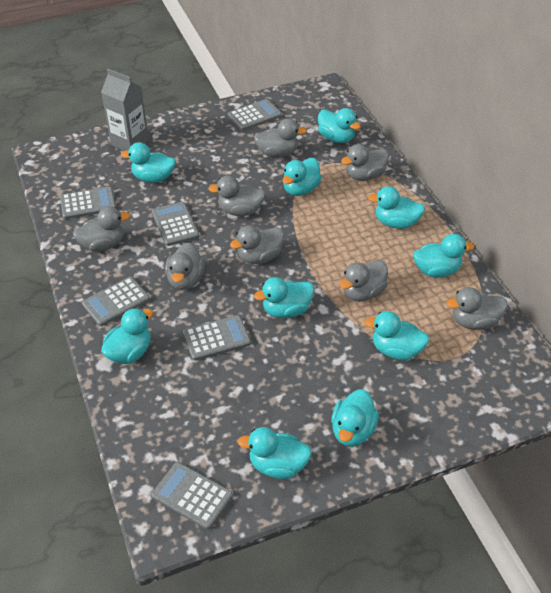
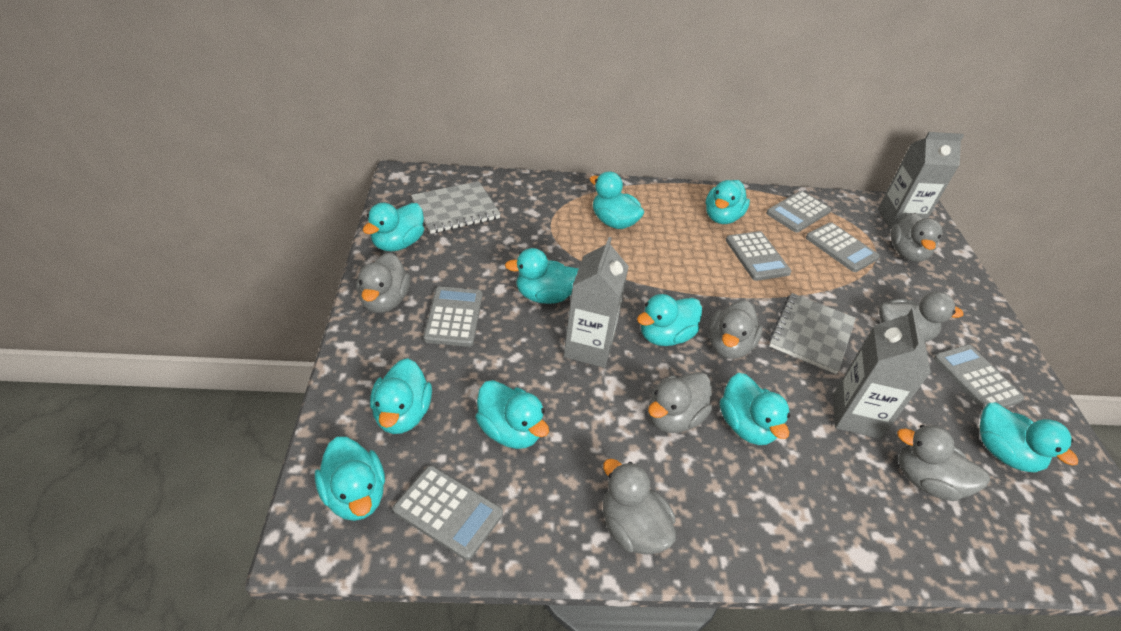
grey carton: [101,69,149,151] = 1 -> [564,237,629,368] [833,308,931,439] [878,132,964,229] = 3
grey duck: [73,206,130,252] [165,242,205,290] [208,175,266,216] [230,225,284,264] [254,118,307,157] [340,260,388,301] [341,144,389,181] [446,287,507,330] = 8 -> [356,253,410,313] [603,459,676,555] [648,372,712,433] [709,300,763,359] [879,292,963,342] [891,213,942,262] [897,425,990,501] = 7
grey notebook: none = 0 -> [411,181,501,234] [769,293,856,374] = 2

